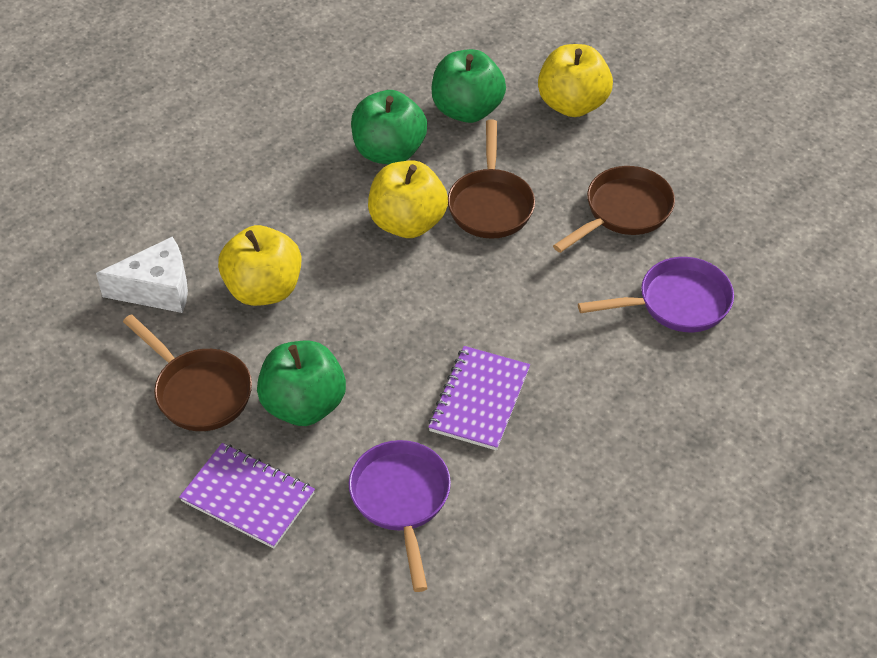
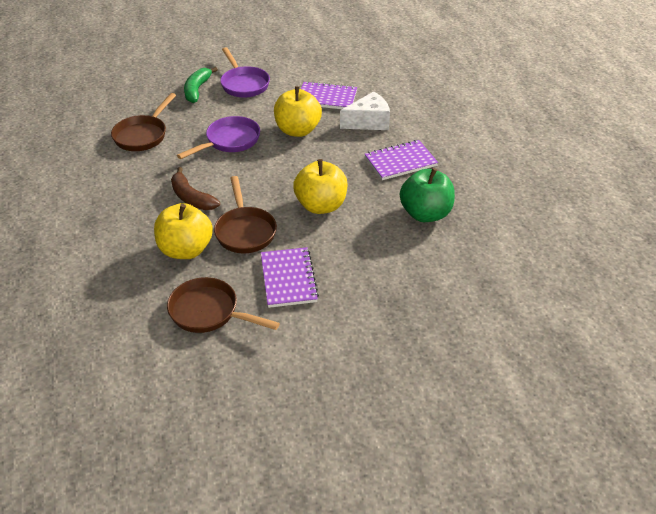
brown banana: none = 0 -> [171,167,220,210] = 1
green apple: [257,341,346,426] [351,90,427,165] [432,49,506,123] = 3 -> [400,168,455,222] = 1
green banana: none = 0 -> [184,67,218,103] = 1
purple notebook: [179,443,315,549] [429,346,530,451] = 2 -> [261,247,319,308] [301,81,357,109] [364,140,438,180] = 3

